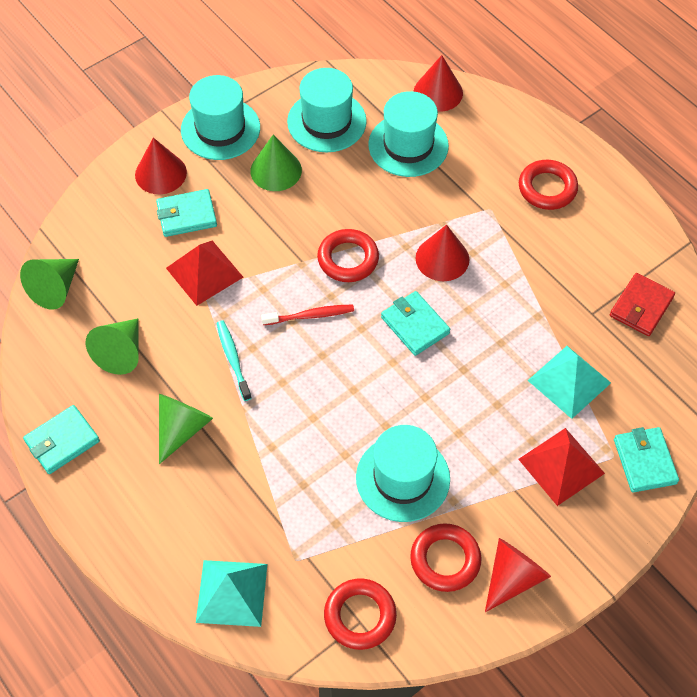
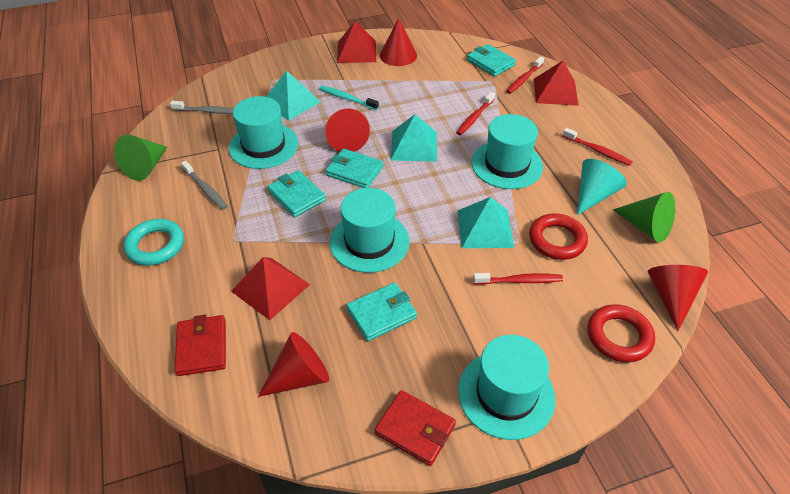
green cone: [20,259,79,310] [86,318,139,375] [159,394,213,464] [250,135,302,191] = 4 -> [114,135,167,181] [613,192,675,243] = 2
grey toothbrush: none = 0 -> [170,101,234,114] [181,161,228,210] = 2
red pyramid: [166,241,243,306] [518,428,605,506] = 2 -> [231,257,310,320] [337,21,376,63] [534,61,579,106] = 3
red ring: [317,229,379,282] [324,578,397,650] [410,523,481,592] [519,160,578,210] = 4 -> [529,214,588,260] [588,304,655,362] = 2
red toothbrush: [261,304,354,325] = 1 -> [456,92,495,135] [473,273,563,285] [506,56,544,94] [562,128,633,166] = 4
red wallet: [610,273,675,336] = 1 -> [175,315,226,376] [375,390,456,466] = 2
turquoise cone: none = 0 -> [577,159,627,215] = 1
turquoise pyramid: [196,560,267,627] [527,346,611,419] = 2 -> [266,71,321,121] [391,114,437,162] [458,197,514,248] = 3
turquoise ring: none = 0 -> [124,219,184,266] = 1

